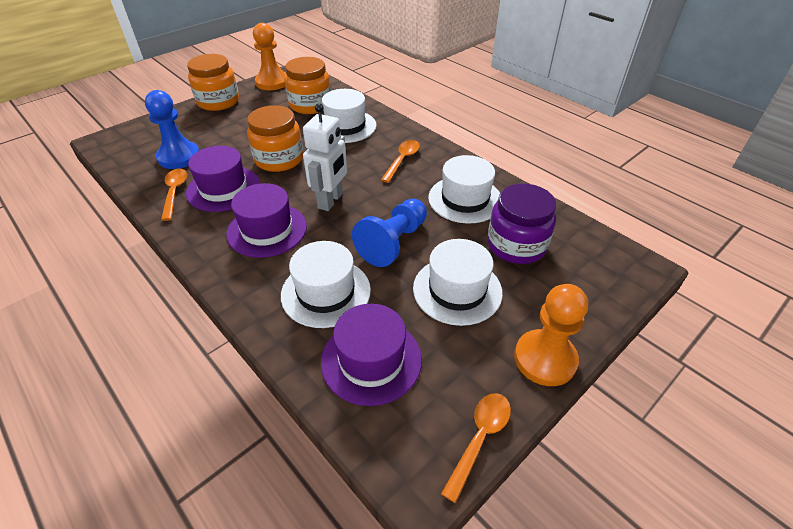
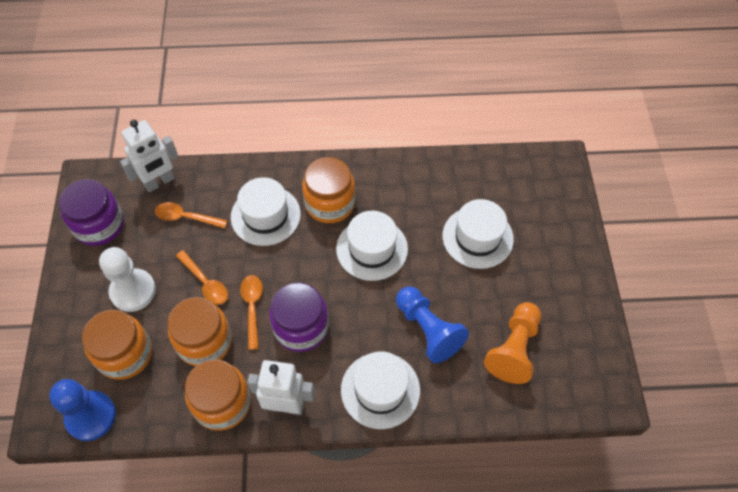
orange jar: [187,54,239,111] [247,105,303,172] [285,57,331,114] = 3 -> [82,310,152,380] [168,297,232,366] [185,359,251,431] [302,157,355,223] = 4
orange pawn: [253,23,286,90] [514,284,588,386] = 2 -> [484,302,541,384] = 1
purple hat: [186,146,260,212] [226,183,307,258] [321,303,422,406] = 3 -> none = 0
purple jar: [488,183,556,264] = 1 -> [59,179,124,246] [269,283,329,352] = 2
white pawn: none = 0 -> [99,247,156,312] = 1
white robot: [303,103,347,211] = 1 -> [120,120,178,192] [247,360,315,415] = 2

